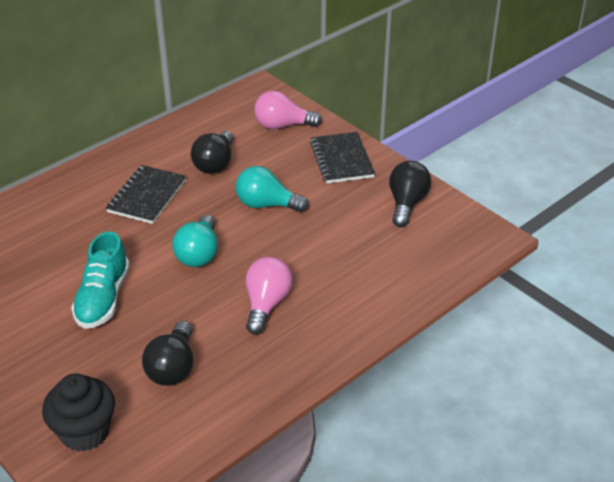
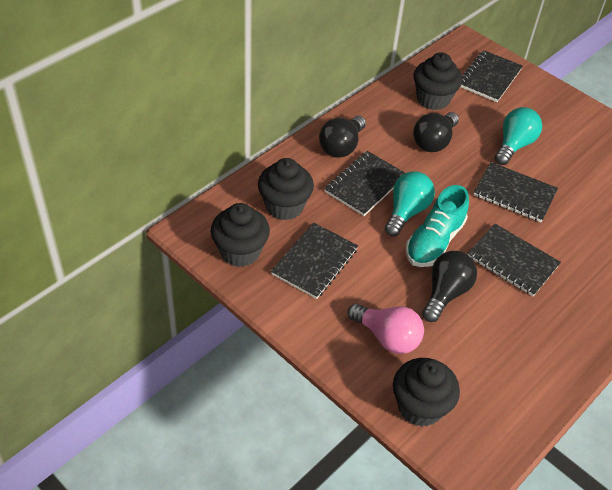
black cupcake: [42,373,115,451] = 1 -> [211,203,270,267] [258,158,314,220] [393,358,460,427] [414,52,462,110] = 4
black notebook: [106,165,187,224] [310,132,375,183] = 2 -> [271,222,358,299] [324,151,405,216] [460,50,523,102] [468,224,561,296] [474,162,558,222] = 5
pink light bulb: [246,257,293,335] [254,91,322,129] = 2 -> [347,303,424,354] = 1

